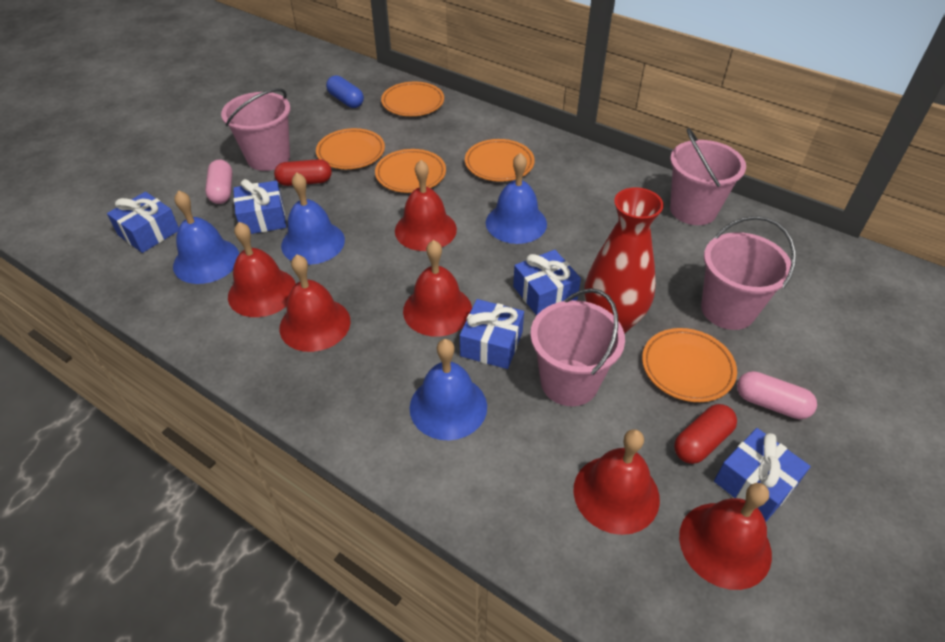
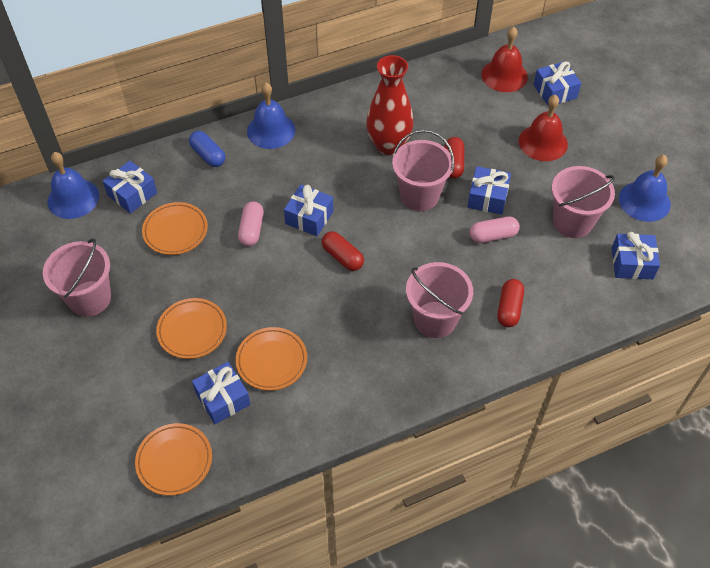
blue bell: [173,190,239,284] [281,173,345,265] [410,339,487,440] [486,153,547,244] = 4 -> [47,152,99,219] [247,83,295,149] [619,155,671,222] = 3
blue gift: [107,192,179,253] [233,179,286,234] [460,299,524,369] [513,250,581,316] [714,428,811,522] = 5 -> [103,161,157,214] [192,362,251,424] [284,184,333,236] [467,166,511,215] [533,61,581,107] [612,232,660,279] = 6
orange plate: [316,128,385,169] [375,149,446,193] [381,82,444,116] [465,139,535,182] [642,328,737,402] = 5 -> [135,423,212,496] [142,202,208,255] [156,298,227,359] [236,327,307,391] = 4
red bell: [228,222,296,317] [280,255,351,352] [395,160,457,251] [403,240,472,337] [573,429,660,535] [679,483,772,590] = 6 -> [481,26,528,92] [519,95,568,161] = 2
red capsule: [274,159,332,186] [674,404,737,464] = 2 -> [322,231,364,271] [444,137,464,179] [497,279,524,327] = 3

